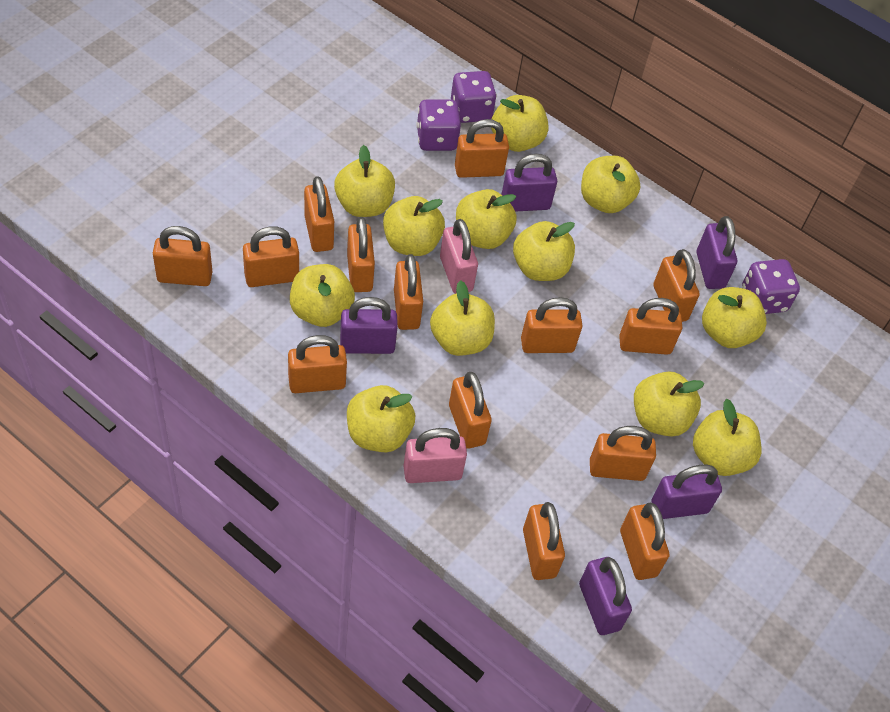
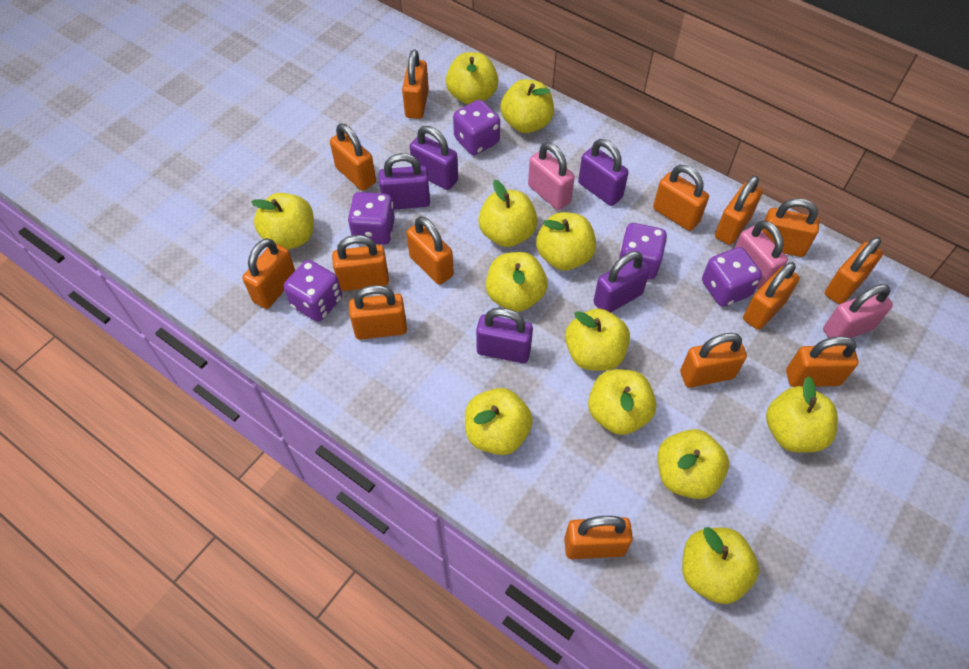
pink padlock: [403,428,467,483] [440,219,478,294] = 2 -> [528,142,575,210] [735,220,788,290] [823,284,893,338] = 3
purple dice: [416,100,461,151] [451,71,497,123] [742,259,800,314] = 3 -> [284,260,342,322] [348,192,395,245] [453,100,500,155] [617,223,667,279] [702,247,762,307] = 5

